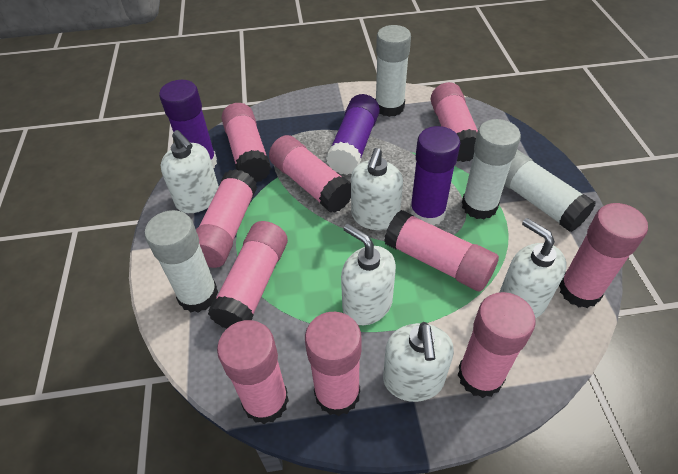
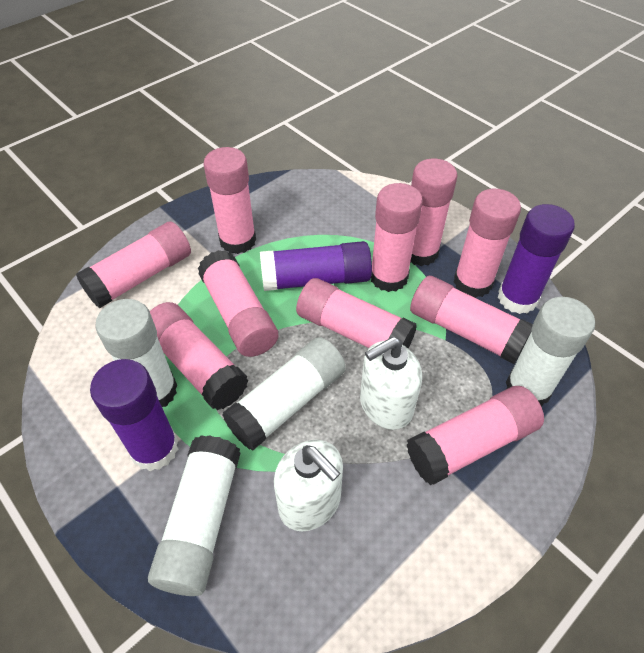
white soap dispenser: [161,130,219,213] [341,224,396,325] [351,148,403,230] [383,322,454,402] [499,218,567,318] = 5 -> [274,440,343,531] [360,337,422,430] = 2

